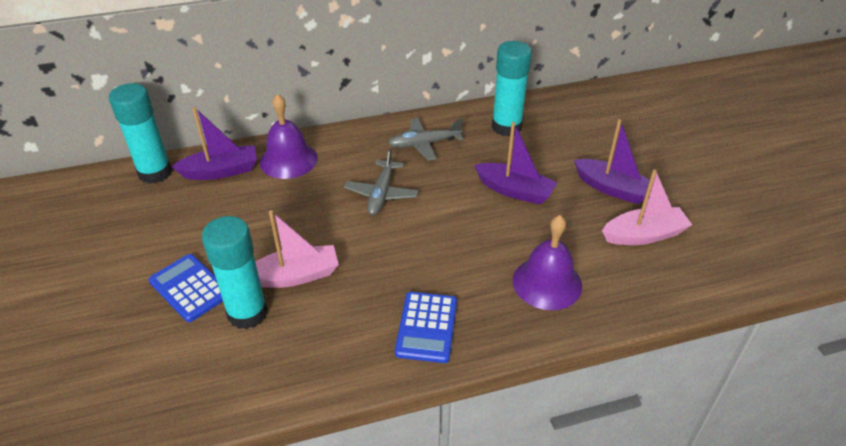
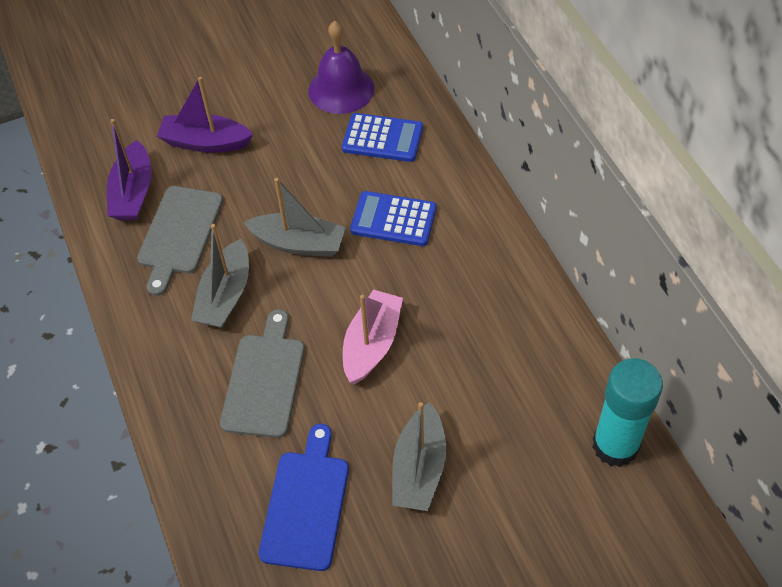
blue cutting board: none = 0 -> [259,424,349,571] = 1
grey boat: none = 0 -> [191,224,249,328] [243,178,346,257] [392,402,446,511] = 3
grey cutting board: none = 0 -> [137,186,223,296] [220,309,305,438] = 2
grey plane: [344,148,418,215] [388,118,463,161] = 2 -> none = 0
pink boat: [255,210,339,288] [602,169,692,245] = 2 -> [343,289,403,384] = 1
purple bell: [260,94,318,179] [513,215,582,310] = 2 -> [309,21,374,114] = 1
purple boat: [171,107,257,180] [474,122,557,205] [574,119,652,204] = 3 -> [107,119,151,220] [157,77,253,153] = 2
turquoise glue stick: [109,83,172,184] [202,216,268,329] [492,41,532,136] = 3 -> [592,358,663,467] = 1

